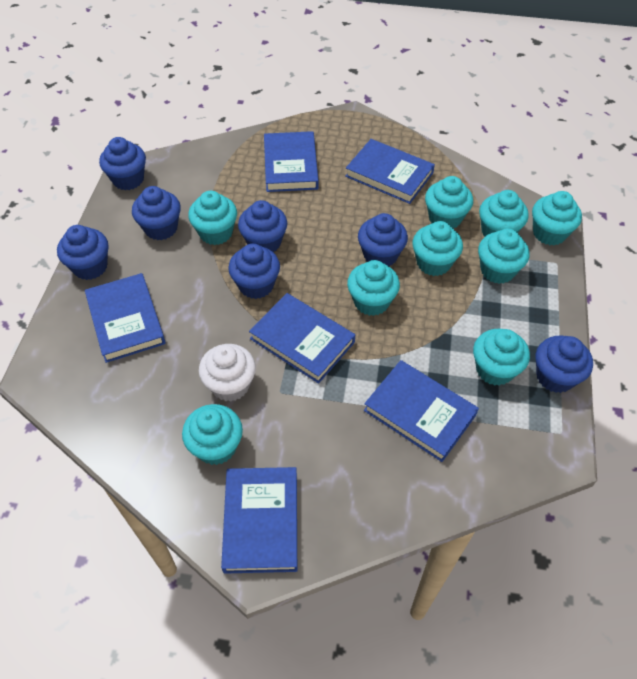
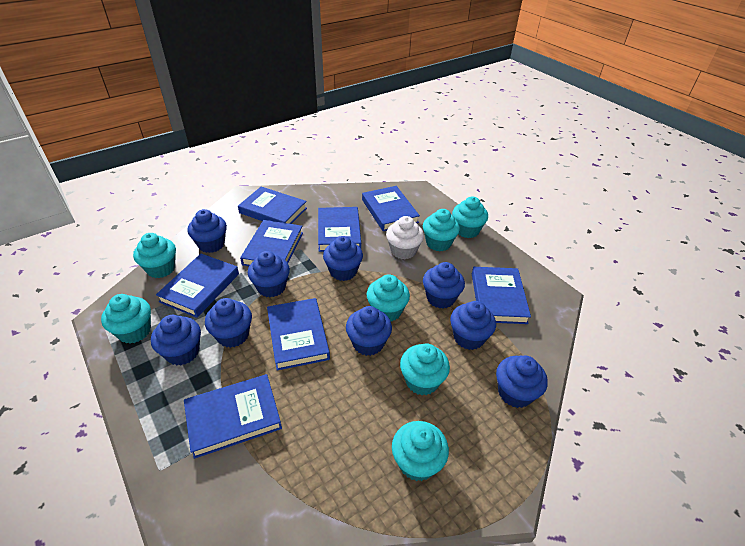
blue book: [85,273,166,363] [221,467,297,574] [249,293,355,384] [264,131,319,192] [345,139,435,204] [364,360,479,462] = 6 -> [156,254,239,318] [184,374,282,459] [238,187,307,224] [240,220,303,266] [267,298,330,370] [318,207,361,252] [362,186,420,231] [472,267,531,324] = 8
blue cupcake: [57,225,109,280] [99,137,146,190] [132,186,181,240] [228,243,280,299] [238,200,287,252] [358,213,408,266] [536,335,593,393] = 7 -> [151,315,201,365] [187,209,227,253] [205,298,252,348] [248,251,290,297] [323,236,363,281] [346,306,392,356] [423,262,465,309] [450,301,496,350] [496,356,548,408] = 9
turquoise cupcake: [182,404,243,465] [188,191,237,245] [347,260,400,316] [412,221,463,276] [425,176,473,229] [473,329,530,386] [478,228,529,284] [479,190,529,236] [532,191,582,245] = 9 -> [101,294,151,344] [133,233,176,278] [367,274,410,321] [392,421,449,481] [400,343,450,395] [423,209,460,251] [452,196,488,238] = 7

